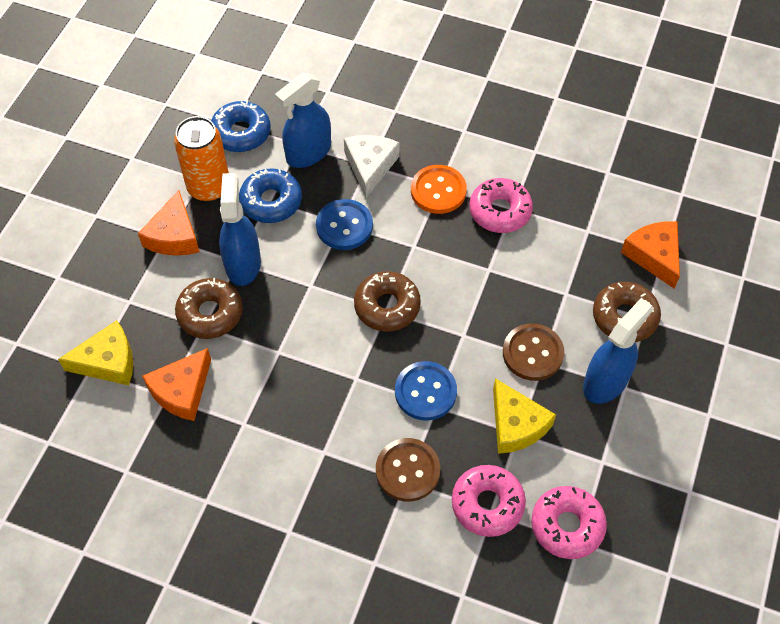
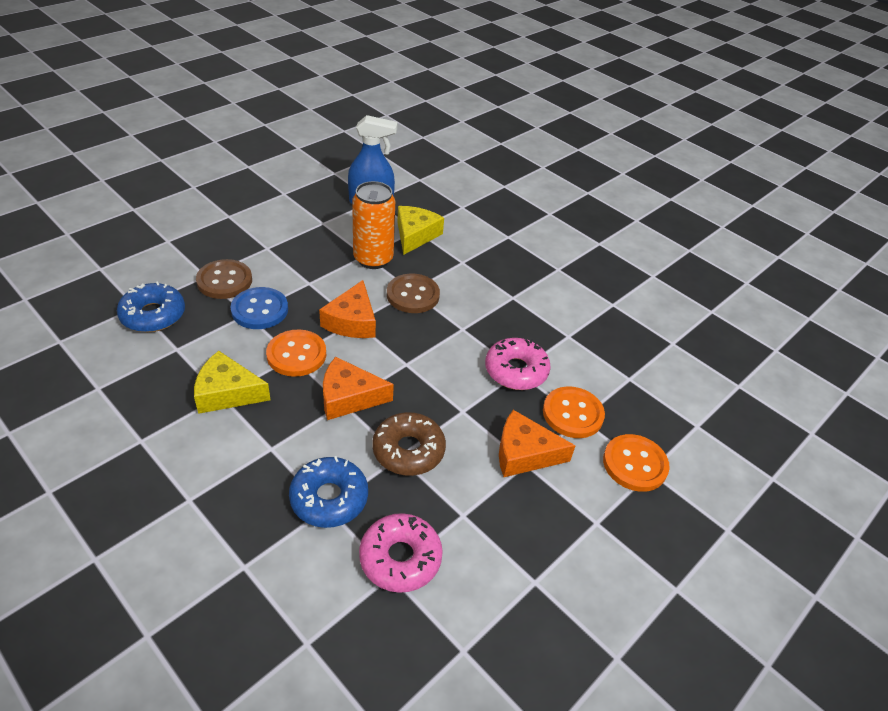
blue button: [316,199,373,250] [395,361,457,421] = 2 -> [230,287,288,329] = 1
blue spray bottle: [219,173,261,286] [275,72,331,168] [583,298,653,404] = 3 -> [348,115,398,204] = 1
brown donut: [175,278,243,339] [354,271,421,332] [593,282,661,342] = 3 -> [372,412,446,476] = 1
orange button: [411,165,467,214] = 1 -> [266,329,326,377] [543,386,605,438] [603,434,670,492] = 3
pink donut: [452,465,526,537] [470,178,533,233] [531,486,607,559] = 3 -> [359,513,443,593] [485,338,551,390] = 2
white cheese: [344,135,400,198] = 1 -> none = 0

